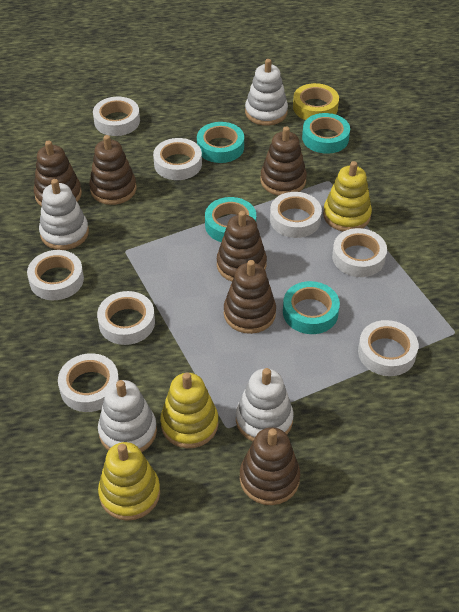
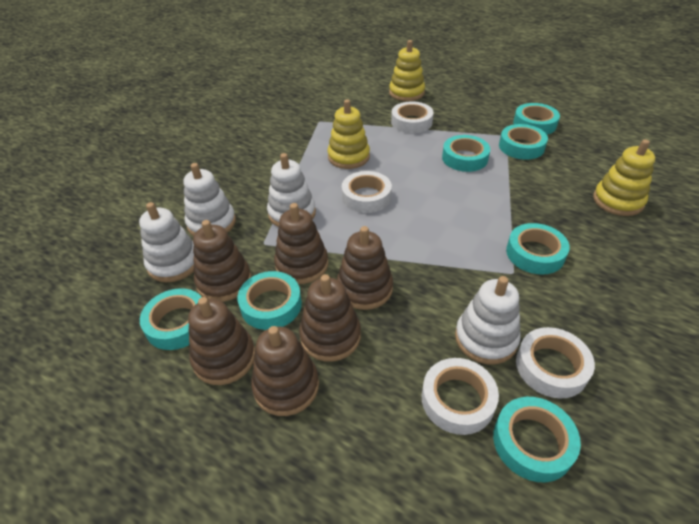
turquoise tape: [197,122,244,163] [205,197,256,242] [283,281,340,334] [302,113,350,154] = 4 -> [140,288,201,350] [237,271,302,330] [442,135,490,172] [493,397,581,482] [499,124,548,160] [506,223,570,275] [513,103,560,135] = 7
white tape: [27,250,84,300] [58,353,119,412] [93,97,140,136] [97,291,155,345] [153,138,202,180] [270,192,322,238] [332,228,387,277] [358,320,418,376] = 8 -> [342,171,392,213] [391,101,434,133] [422,358,499,435] [516,327,595,399] = 4
yellow tape: [293,83,339,120] = 1 -> none = 0

